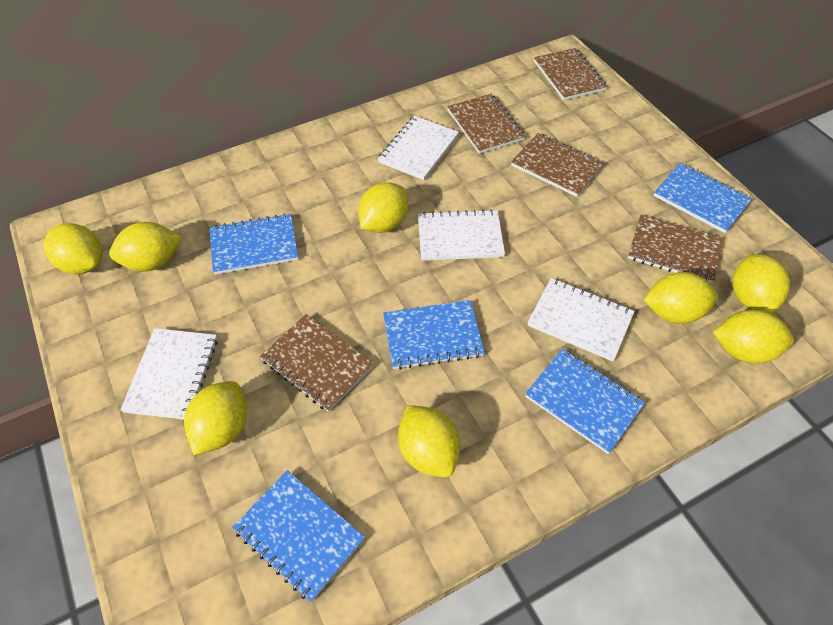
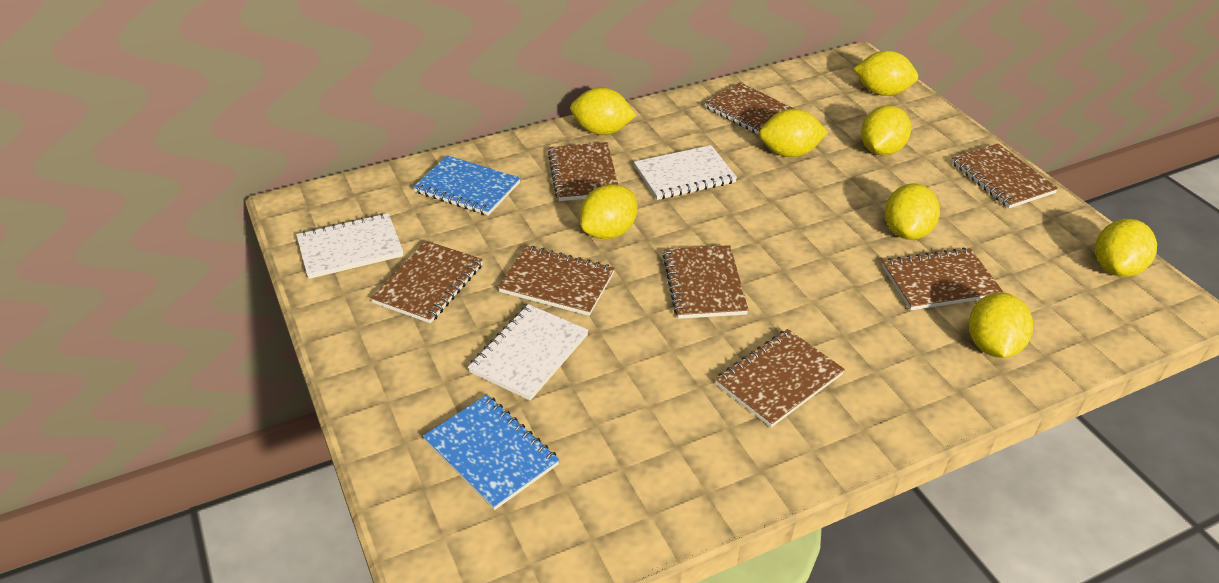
blue notebook: [209,213,298,275] [232,470,365,602] [383,300,485,370] [525,349,645,454] [653,163,752,233] = 5 -> [413,155,520,216] [423,395,559,510] = 2
brown notebook: [260,314,373,412] [447,94,525,154] [511,133,603,197] [534,48,607,100] [628,215,723,283] = 5 -> [371,241,483,323] [498,246,615,316] [548,142,618,201] [663,245,749,319] [704,82,794,135] [715,329,845,427] [882,248,1003,310] [951,143,1058,208] = 8
white notebook: [120,328,218,420] [378,116,459,180] [418,209,505,261] [528,278,635,361] = 4 -> [296,213,403,279] [468,304,589,401] [634,145,737,200] = 3

